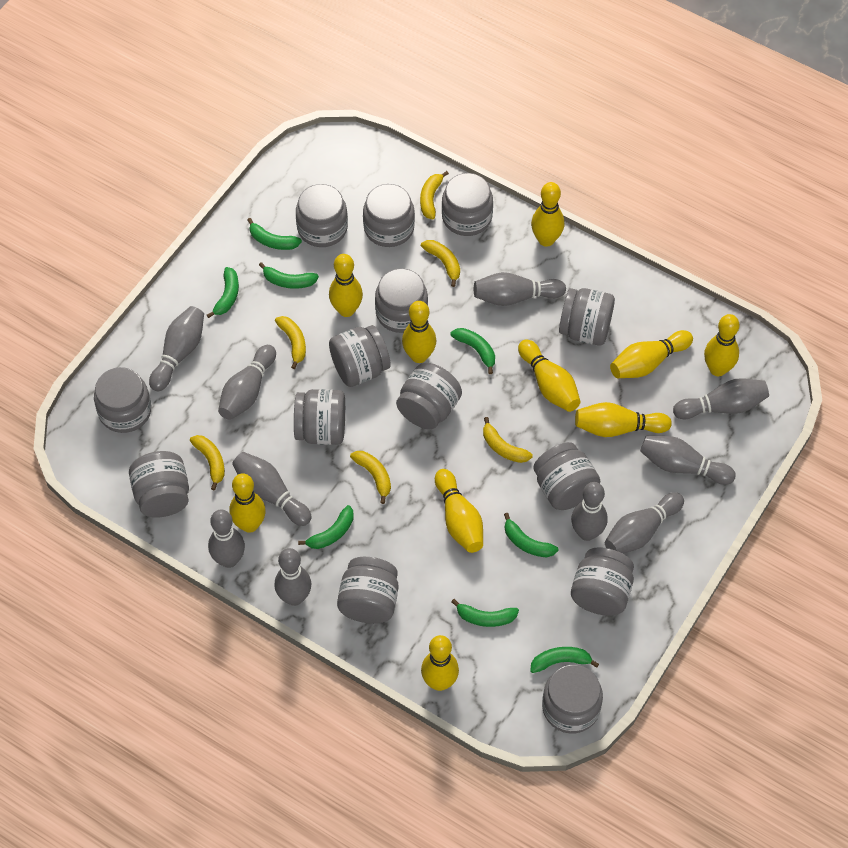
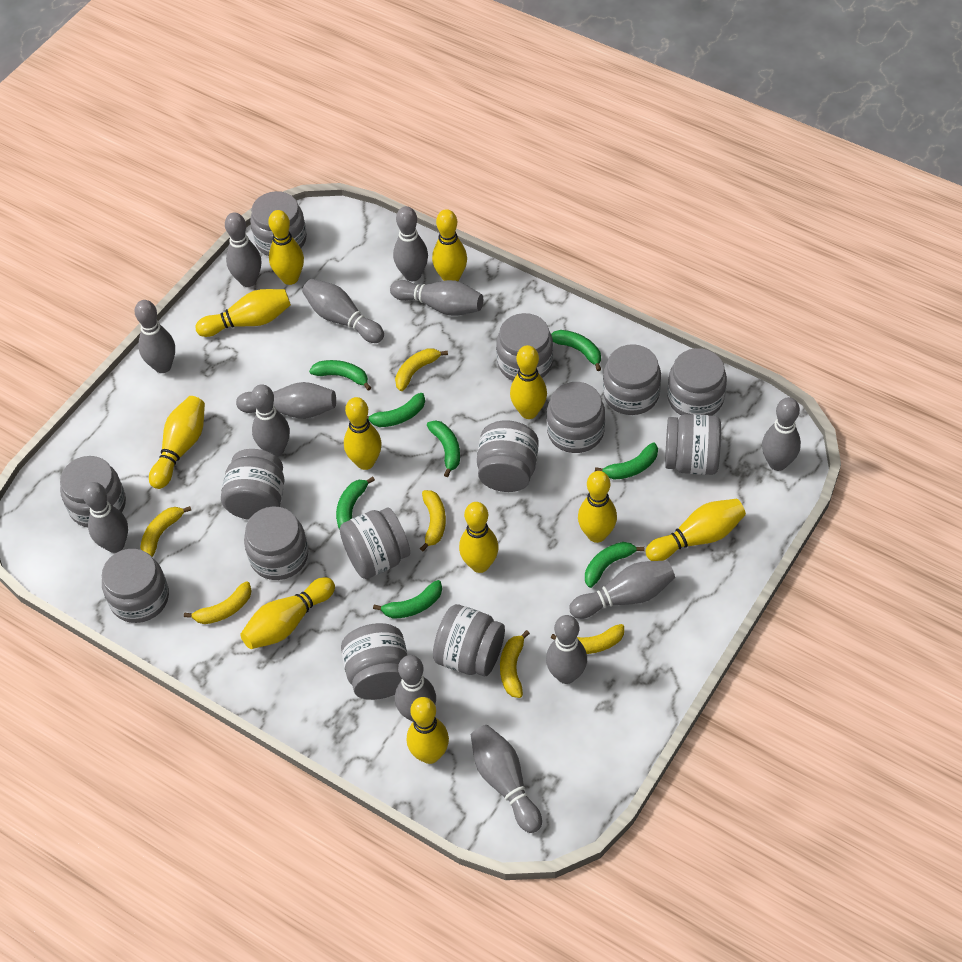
grey bowling pin: [149,306,204,391] [208,509,245,568] [218,345,276,420] [232,452,312,526] [275,548,311,606] [474,272,566,306] [571,482,608,541] [605,492,684,553] [640,436,736,485] [673,378,769,419] = 10 -> [82,482,128,553] [135,300,175,373] [225,212,261,287] [236,382,336,419] [251,384,290,457] [302,279,384,343] [390,280,483,316] [393,206,428,281] [395,655,436,722] [471,725,542,833] [546,615,587,684] [569,560,675,619] [762,397,801,471] = 13
yellow bowling pin: [229,473,266,533] [329,254,363,317] [402,301,436,363] [421,635,459,691] [435,469,483,553] [518,339,581,412] [531,182,564,247] [575,402,672,437] [610,330,693,378] [704,314,740,376] = 10 -> [149,396,205,489] [195,289,291,337] [240,577,335,649] [268,210,304,285] [344,397,382,470] [407,697,449,764] [432,209,467,281] [459,502,499,573] [510,345,547,419] [578,471,617,543] [645,499,746,561] = 11

